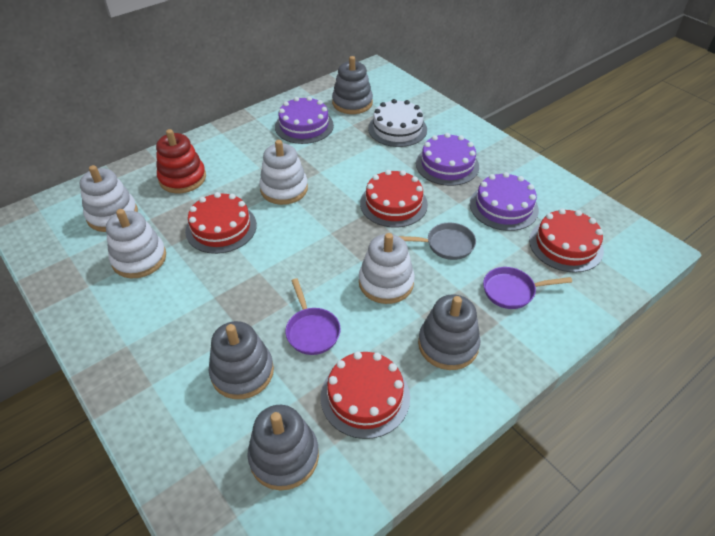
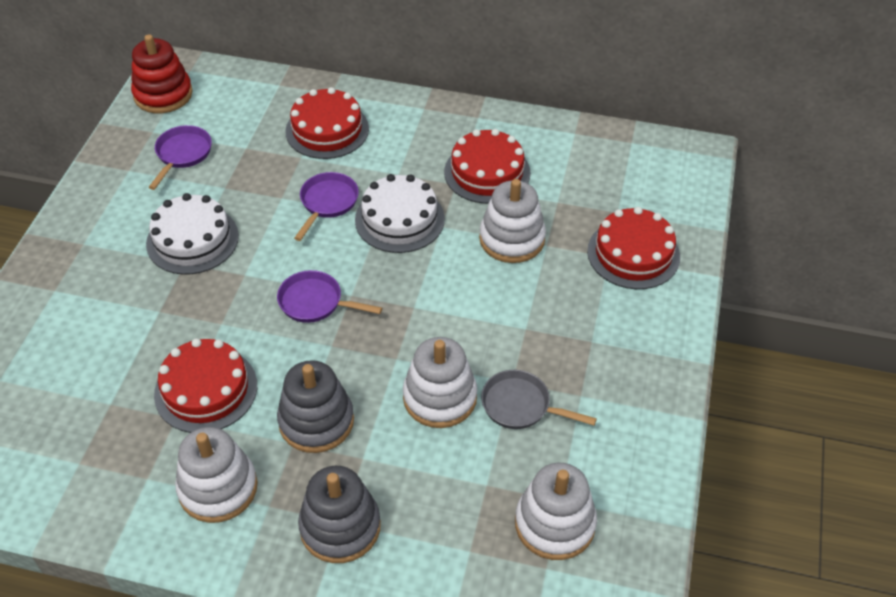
grey stacking toy: [209,321,274,399] [247,405,319,491] [332,56,373,114] [418,294,481,370] = 4 -> [277,360,354,453] [298,466,381,563] = 2
purple cake: [275,96,334,144] [416,133,479,186] [470,172,539,231] = 3 -> none = 0
purple pan: [285,278,341,355] [483,267,572,309] = 2 -> [148,125,212,190] [277,270,382,323] [294,172,359,241] = 3
white cake: [368,99,427,147] = 1 -> [146,193,239,275] [355,174,445,253] = 2

